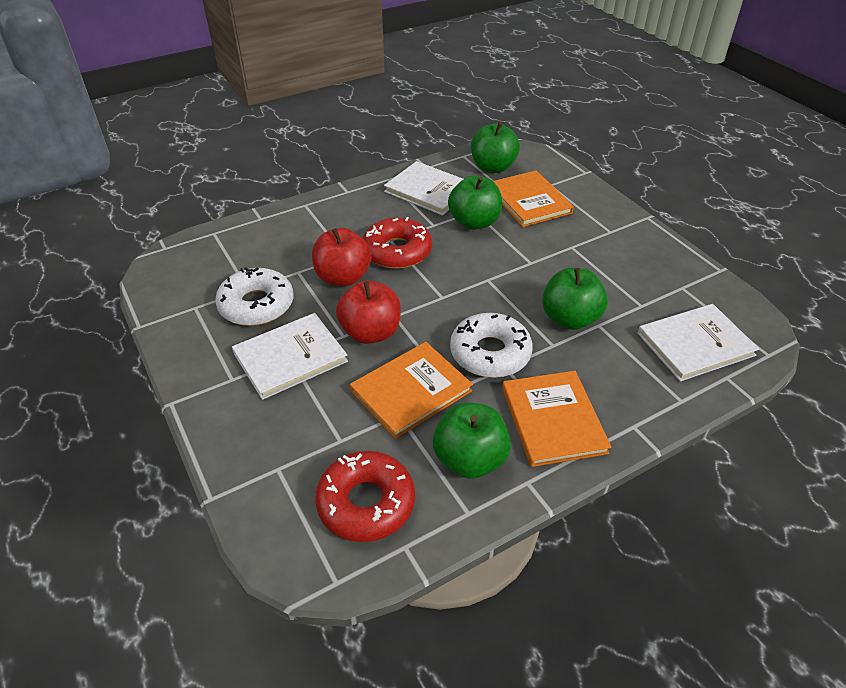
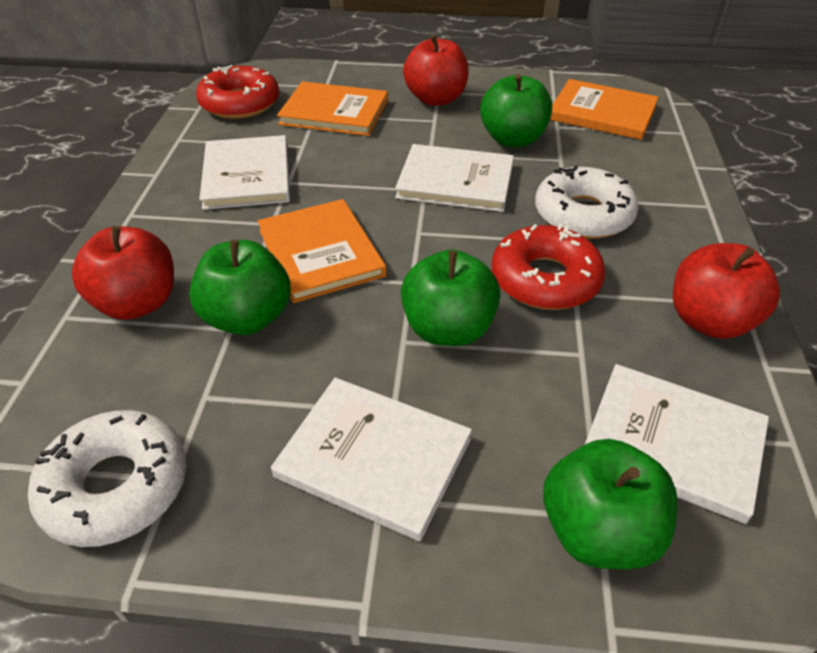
red apple: [312,228,372,286] [336,280,401,344] = 2 -> [72,226,174,320] [403,35,469,106] [673,243,780,339] = 3
white book: [232,313,348,400] [384,161,463,216] [638,304,759,382] = 3 -> [199,135,290,210] [271,378,472,541] [395,144,514,212] [585,364,769,524] = 4

